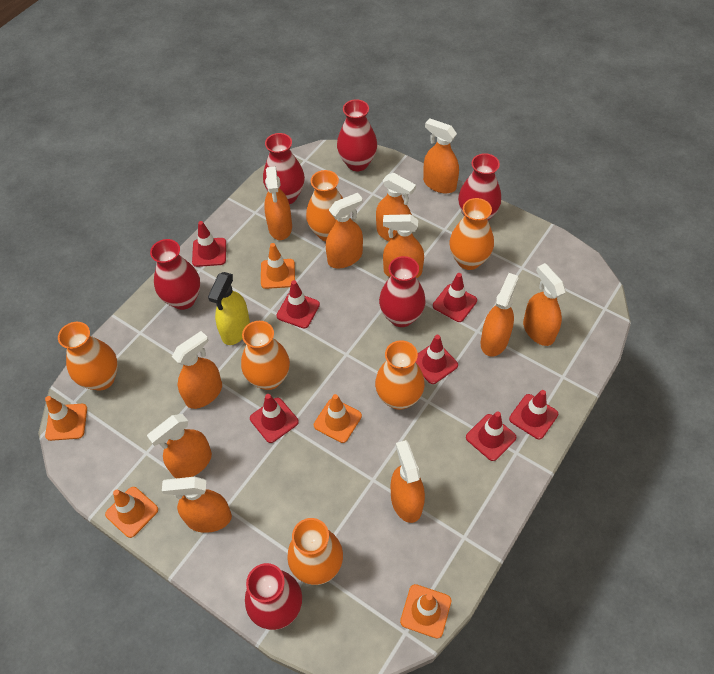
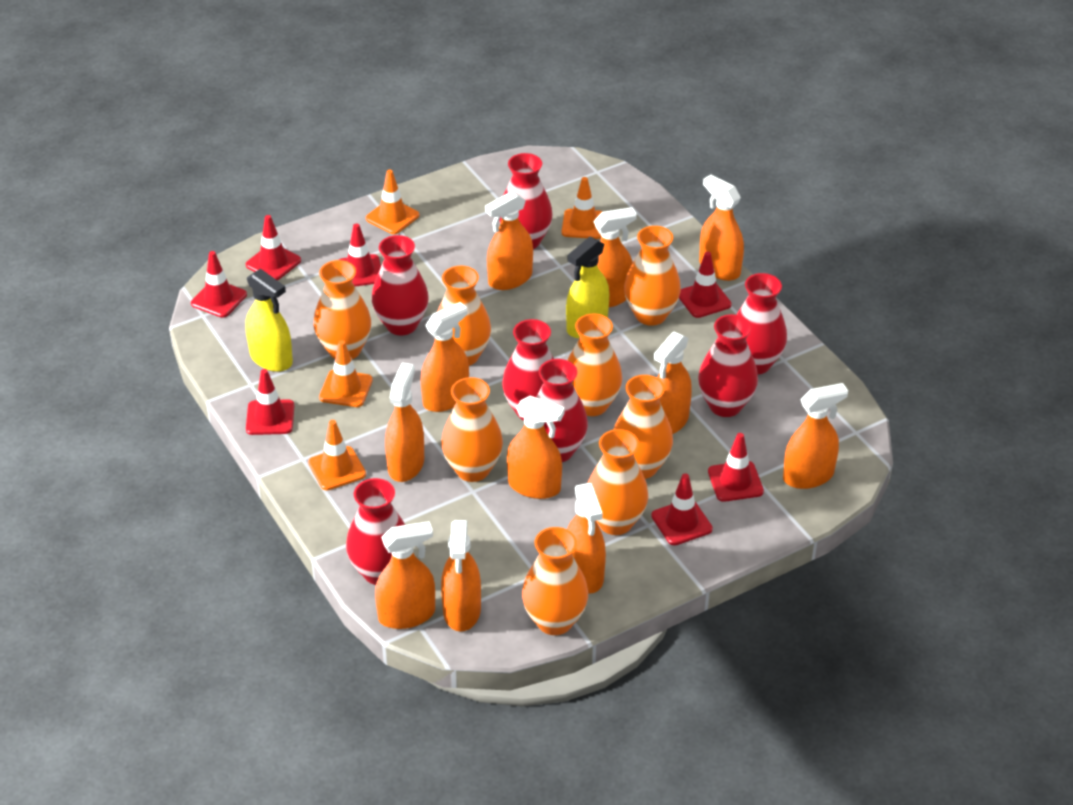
orange traffic cone: [45,396,87,441] [105,487,158,538] [261,243,295,289] [314,394,362,443] [400,584,451,639] = 5 -> [308,420,366,490] [319,340,373,407] [366,170,419,234] [562,177,603,239] = 4
orange vase: [58,322,118,391] [241,321,290,390] [287,518,343,585] [306,170,343,241] [375,340,425,410] [450,198,494,270] = 6 -> [314,260,371,359] [437,266,491,366] [441,377,503,482] [522,527,588,635] [567,314,622,416] [588,429,649,535] [613,375,673,479] [624,226,681,326] = 8
red vase: [150,239,200,310] [245,563,302,630] [263,133,305,204] [337,99,377,171] [379,256,426,327] [458,153,501,220] = 6 -> [346,478,405,585] [372,235,429,336] [499,153,553,249] [502,319,554,420] [536,359,588,462] [698,314,758,417] [736,273,787,375] = 7
yellow spray bottle: [208,272,250,345] = 1 -> [245,269,293,372] [566,237,609,338] = 2

